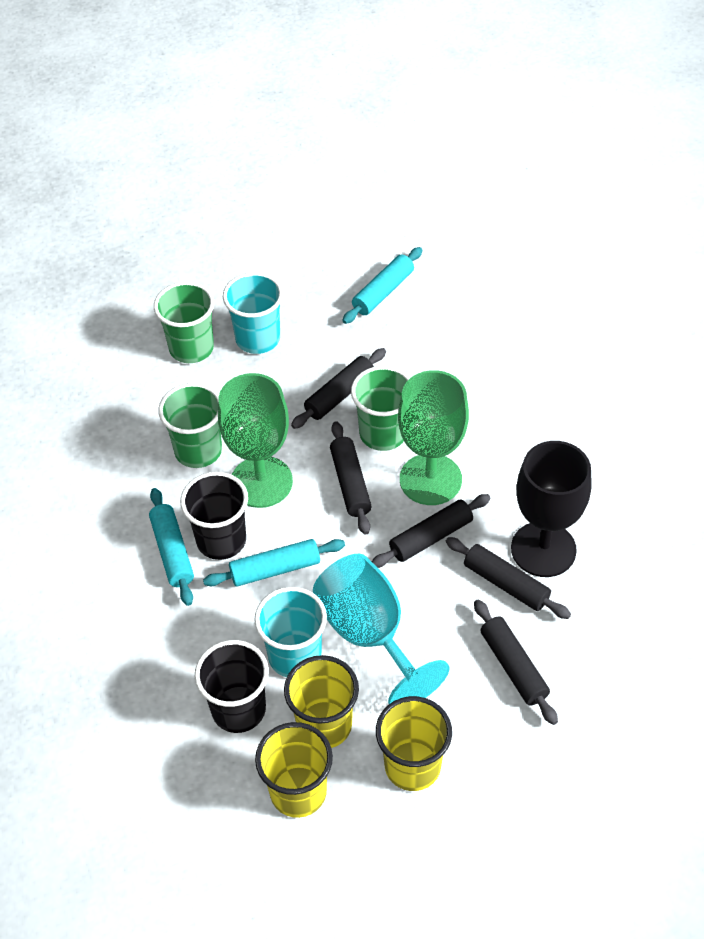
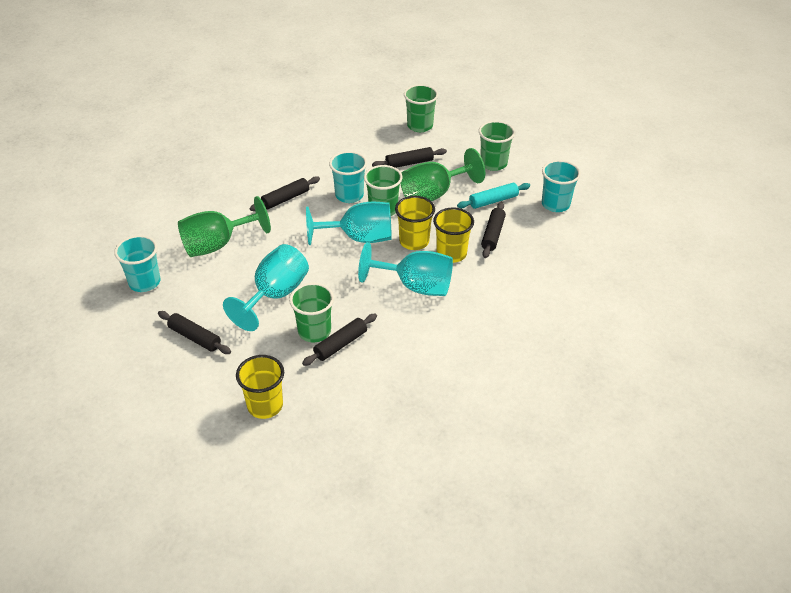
black cup: [180,472,248,560] [195,640,269,733] = 2 -> none = 0
black goblet: [511,441,592,577] = 1 -> none = 0
green cup: [154,282,214,363] [158,383,222,468] [351,366,410,451] = 3 -> [289,283,334,342] [364,165,402,216] [404,84,438,132] [479,121,515,171] = 4
turquoise cup: [223,272,283,354] [254,587,327,677] = 2 -> [114,235,161,292] [329,151,367,203] [542,160,581,212] = 3
turquoise goblet: [313,554,450,704] = 1 -> [223,244,309,331] [306,202,392,245] [358,242,453,296] = 3
turquoise rolling pin: [149,488,194,606] [203,539,345,587] [342,247,422,324] = 3 -> [457,183,530,209] = 1

